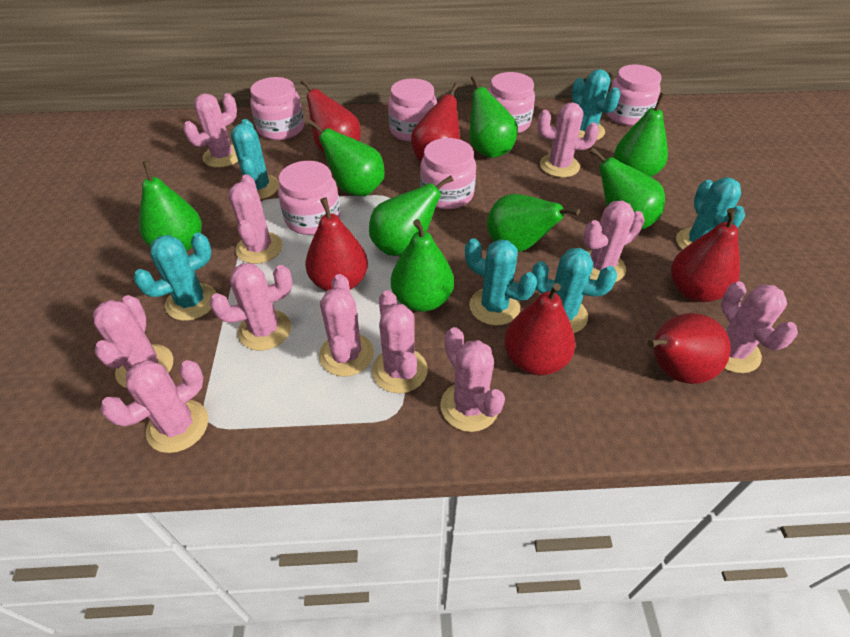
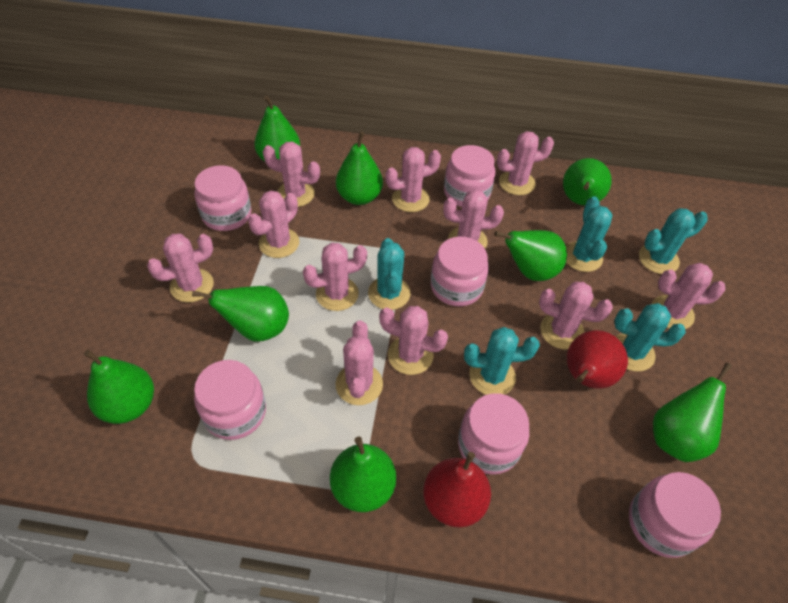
red pear: [301,79,361,153] [305,197,368,291] [411,83,460,161] [504,283,575,375] [647,313,731,384] [671,208,740,302] = 6 -> [423,452,491,527] [567,330,628,389] = 2
turquoise cactus: [133,233,216,321] [231,119,279,200] [465,238,537,326] [532,248,617,333] [572,69,620,140] [676,177,745,250] = 6 -> [368,238,411,310] [464,327,540,395] [566,196,613,272] [615,303,686,372] [639,208,708,274] = 5

